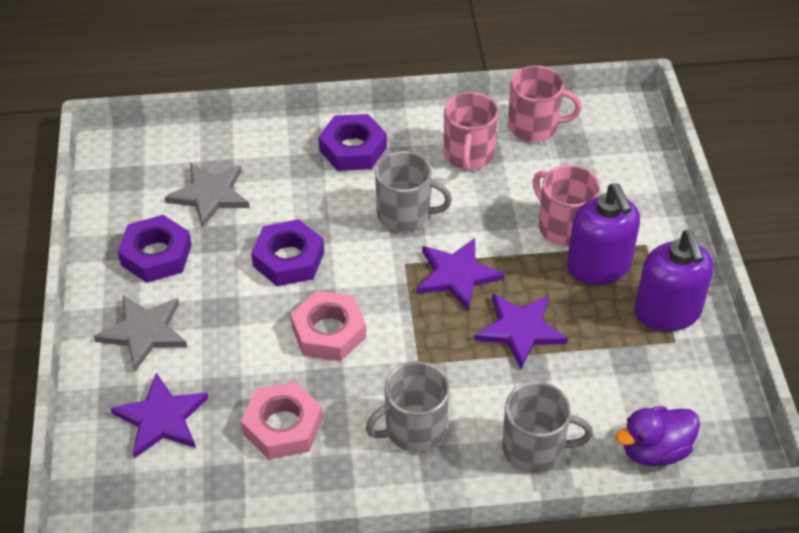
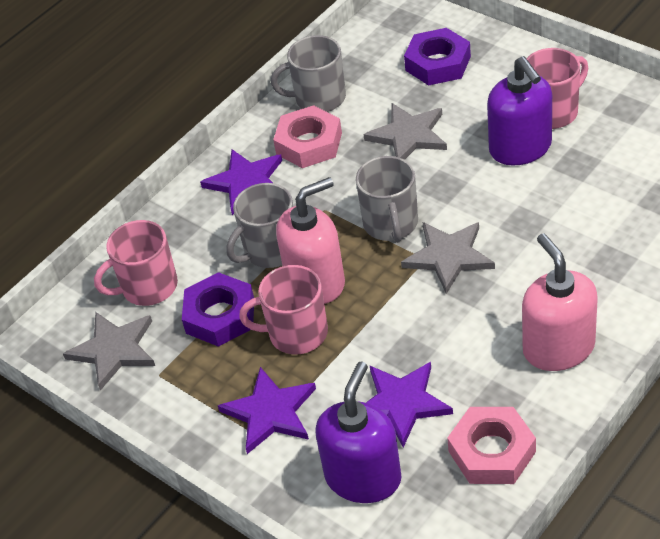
grey star: [94,295,187,371] [165,163,250,228] = 2 -> [63,312,155,391] [363,103,447,160] [401,222,495,294] = 3
pink soap dispenser: none = 0 -> [276,177,345,304] [522,234,598,371] = 2
purple duck: [615,406,700,466] = 1 -> none = 0
purple nut: [118,215,192,283] [251,219,324,286] [318,114,387,171] = 3 -> [182,272,254,347] [404,28,471,86] = 2

